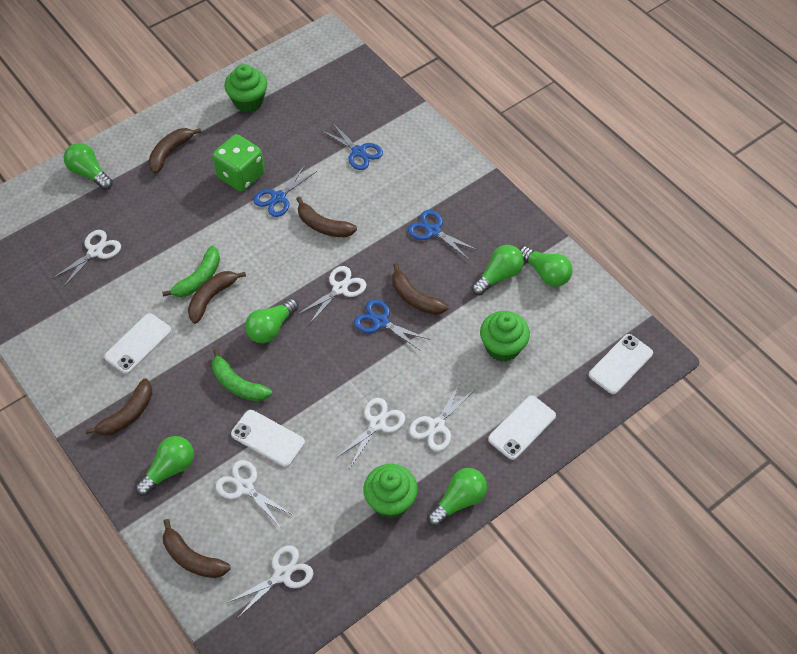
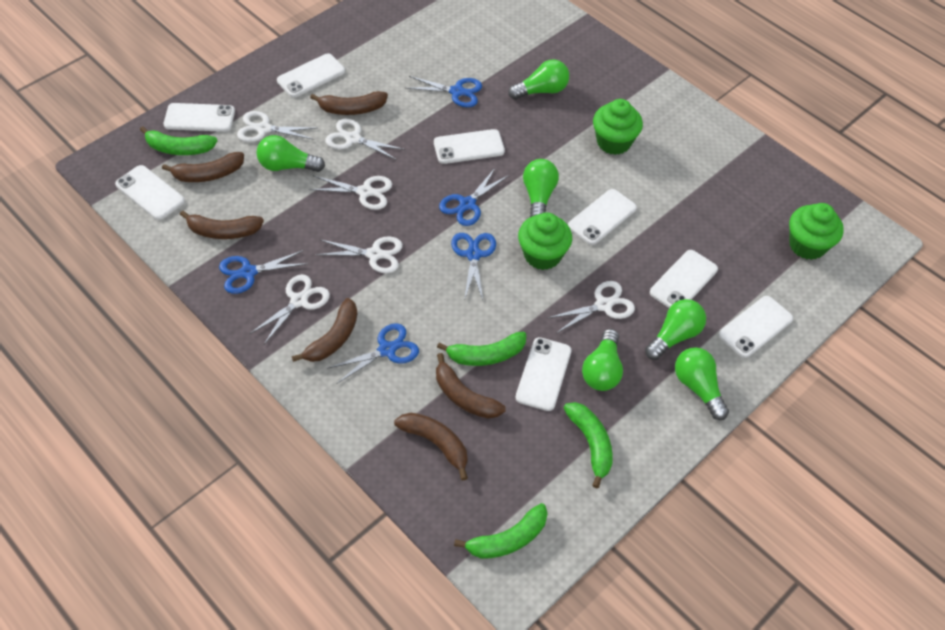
blue scissors: [254,164,317,217] [321,122,383,170] [354,299,430,351] [408,210,478,260] = 4 -> [219,250,308,294] [327,323,419,384] [405,76,482,107] [439,168,509,226] [451,233,496,301] = 5
green banana: [162,246,220,297] [212,348,272,401] = 2 -> [140,126,217,155] [437,332,526,366] [454,503,548,559] [564,402,613,488] = 4
green dice: [212,134,265,192] = 1 -> none = 0
white phone: [104,313,172,374] [231,410,305,467] [488,395,556,460] [589,334,653,394] = 4 -> [115,165,185,220] [164,103,235,132] [277,53,345,98] [434,129,505,164] [516,337,572,411] [568,189,637,245] [650,250,718,308] [719,296,793,358] = 8

